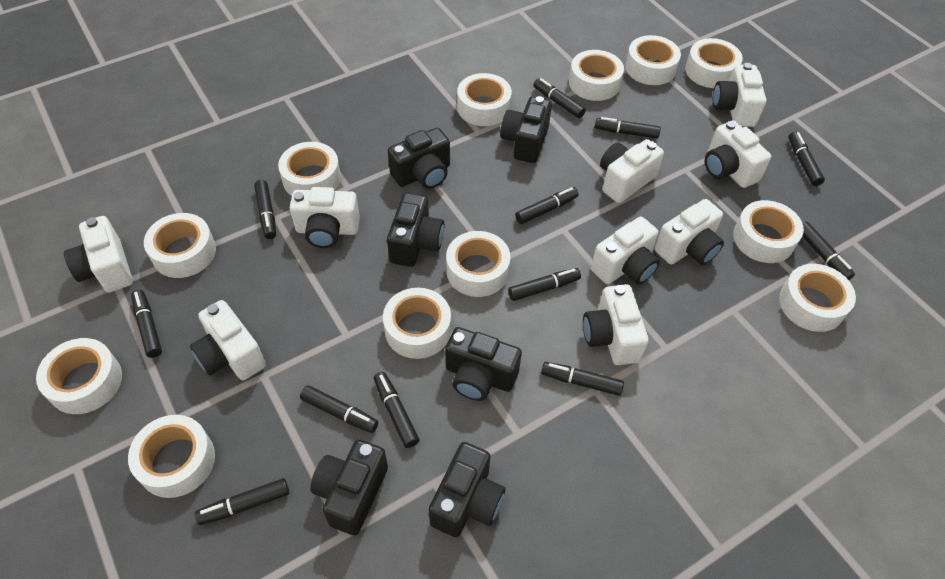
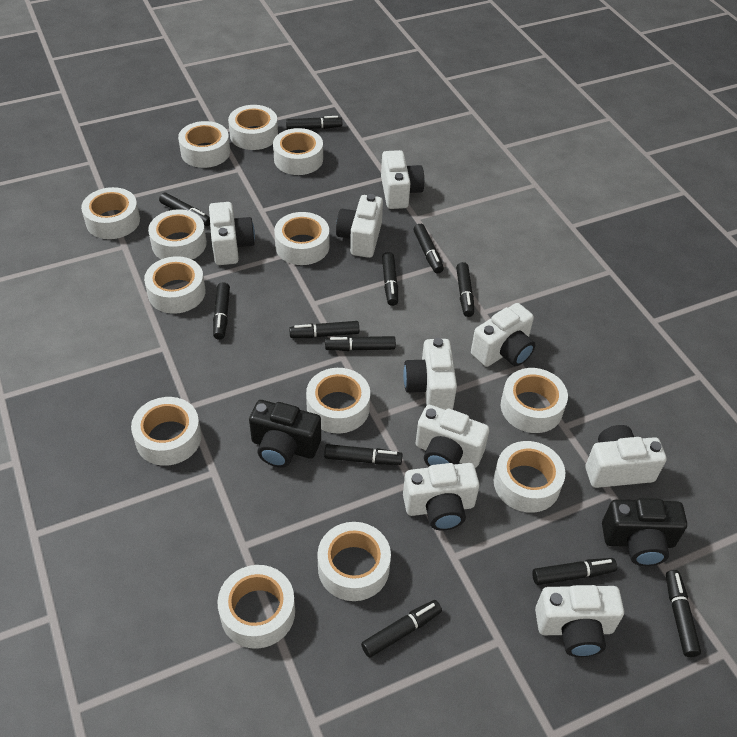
black camera: [311,440,388,535] [387,192,444,267] [388,128,450,189] [429,442,505,537] [445,327,522,401] [500,96,552,163] = 6 -> [249,400,321,467] [602,498,687,566] = 2
white tape: [36,338,122,414] [128,415,215,498] [144,213,216,278] [278,142,341,196] [383,288,451,359] [446,231,511,297] [457,73,512,126] [569,50,624,101] [625,35,681,85] [685,38,743,88] [733,200,804,263] [779,264,856,332] = 12 -> [81,187,140,239] [131,397,202,466] [144,256,206,314] [148,209,207,259] [178,121,230,168] [217,565,295,649] [228,105,278,150] [273,128,323,175] [274,212,329,265] [306,368,370,434] [317,522,391,601] [493,441,565,513] [501,368,568,433] = 13

